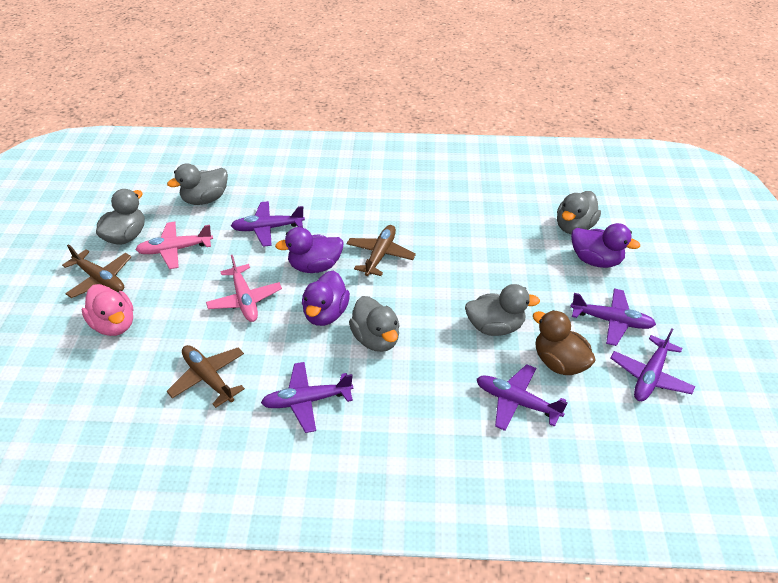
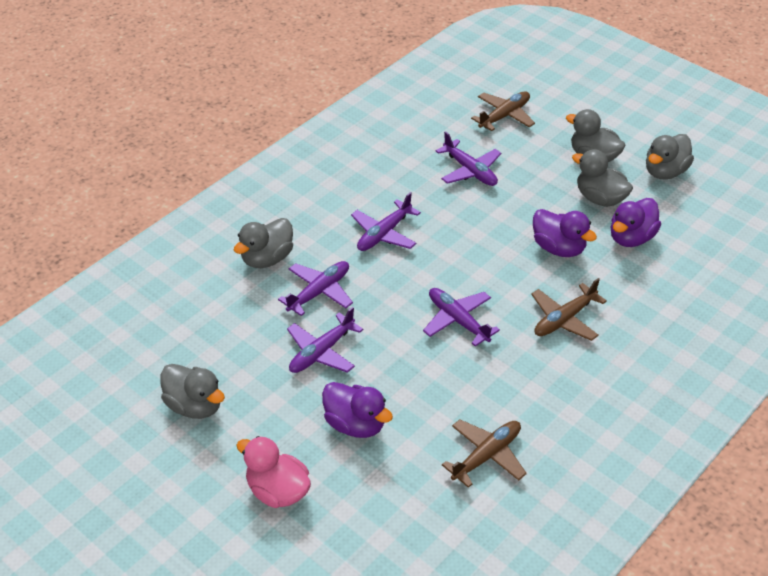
brown duck: [533,310,596,375] = 1 -> none = 0
pink plane: [135,222,213,269] [206,255,282,322] = 2 -> none = 0

